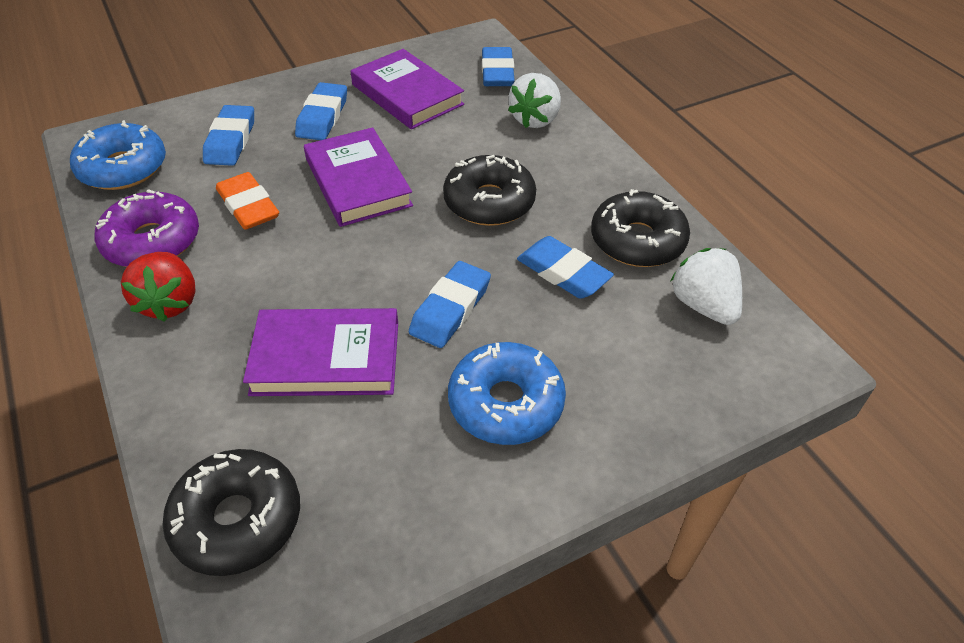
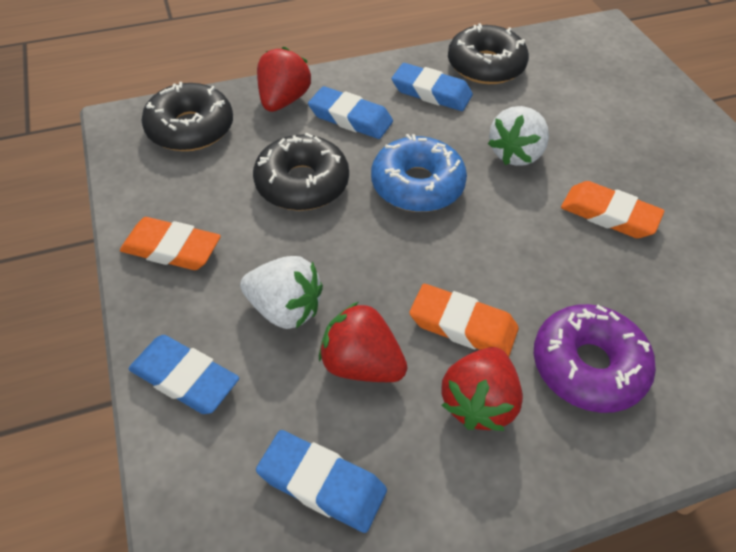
blue donut: [70,120,166,190] [448,342,566,445] = 2 -> [371,134,467,212] = 1
blue eraser: [203,105,254,166] [295,82,347,140] [409,261,491,348] [482,47,515,86] [517,236,614,299] = 5 -> [128,335,239,414] [256,430,387,533] [308,86,393,139] [392,63,473,111] = 4
orange eraser: [216,172,279,230] = 1 -> [120,217,221,270] [410,284,519,357] [561,181,664,238] = 3
purple book: [243,308,398,396] [304,127,413,227] [351,49,464,129] = 3 -> none = 0
red strawberry: [121,252,196,322] = 1 -> [257,47,311,112] [319,302,408,382] [441,347,523,431] = 3

